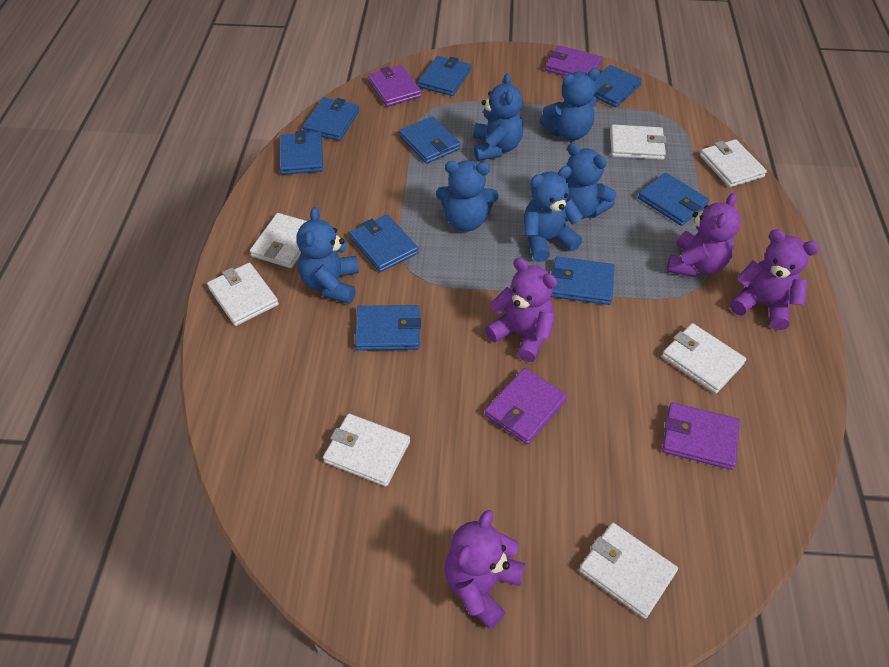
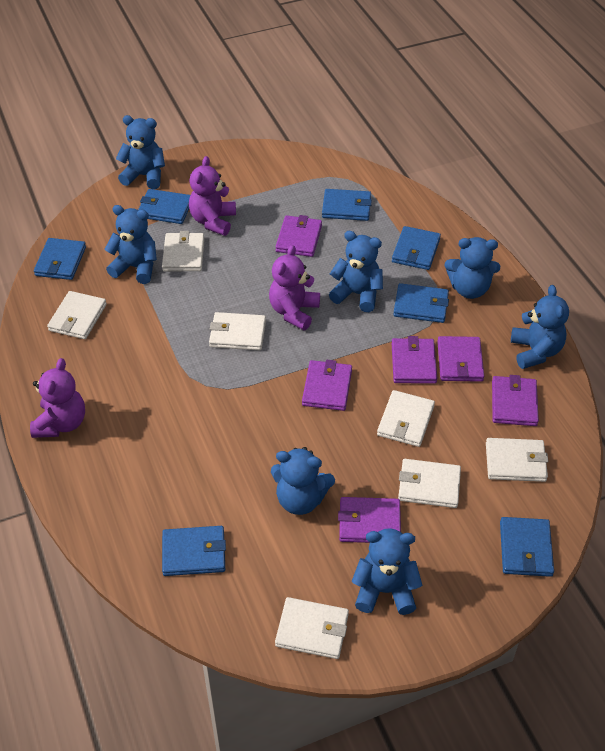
blue teddy bear: [296,207,359,304] [436,160,499,232] [473,73,523,161] [524,166,583,262] [540,68,600,140] [566,143,616,219] = 6 -> [104,205,157,284] [116,115,165,189] [271,447,335,515] [329,231,383,312] [352,528,423,615] [445,237,500,299] [511,285,569,369] = 7
blue wallet: [279,131,323,175] [302,97,359,141] [349,214,418,272] [355,305,421,351] [399,116,461,164] [418,56,471,96] [551,257,615,305] [594,65,642,107] [638,173,709,226] = 9 -> [34,238,86,280] [138,189,191,224] [162,526,226,576] [322,189,372,221] [392,226,441,270] [393,283,449,323] [500,517,554,577] = 7
purple teddy bear: [444,510,525,629] [485,258,557,362] [667,193,741,277] [730,229,820,330] = 4 -> [30,358,85,438] [189,156,236,236] [269,245,320,330] = 3
purple wallet: [368,65,422,107] [484,368,567,444] [545,45,602,76] [662,403,740,470] = 4 -> [275,215,322,257] [302,360,352,411] [338,497,401,543] [392,336,437,384] [437,336,484,382] [492,375,539,426] = 6

